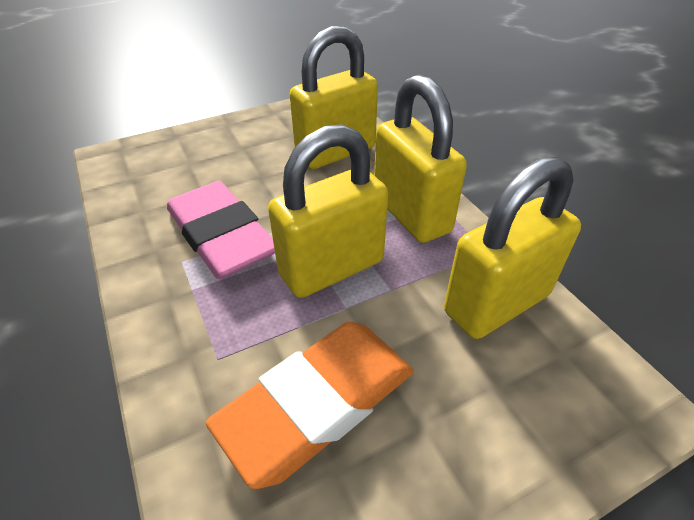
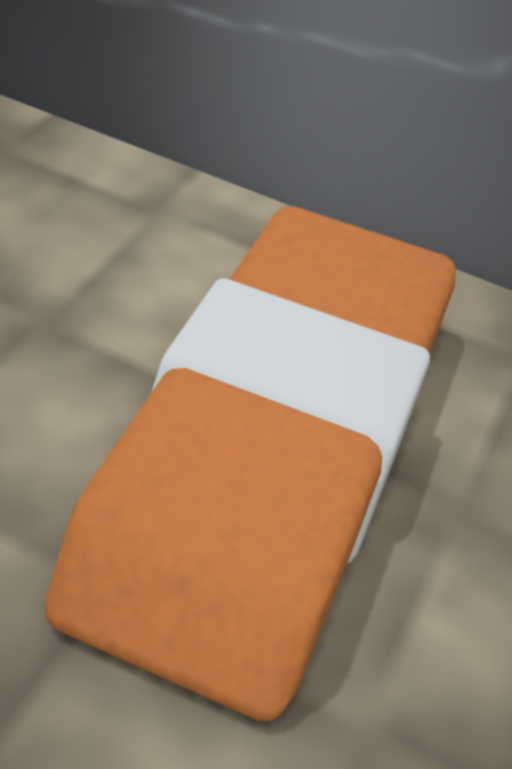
pink eraser: [167,181,275,279] = 1 -> none = 0
yellow padlock: [268,124,388,298] [289,26,378,169] [374,75,467,243] [444,156,581,339] = 4 -> none = 0

